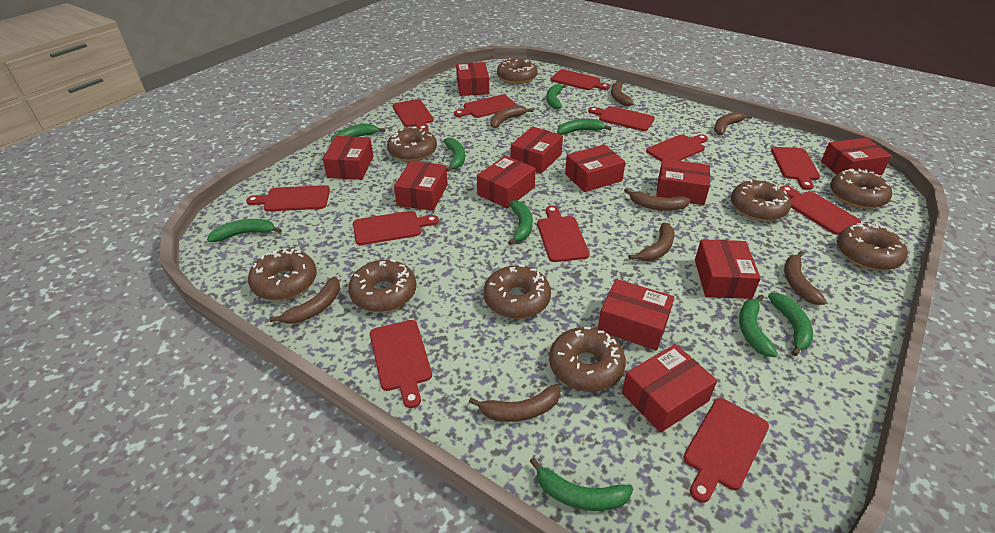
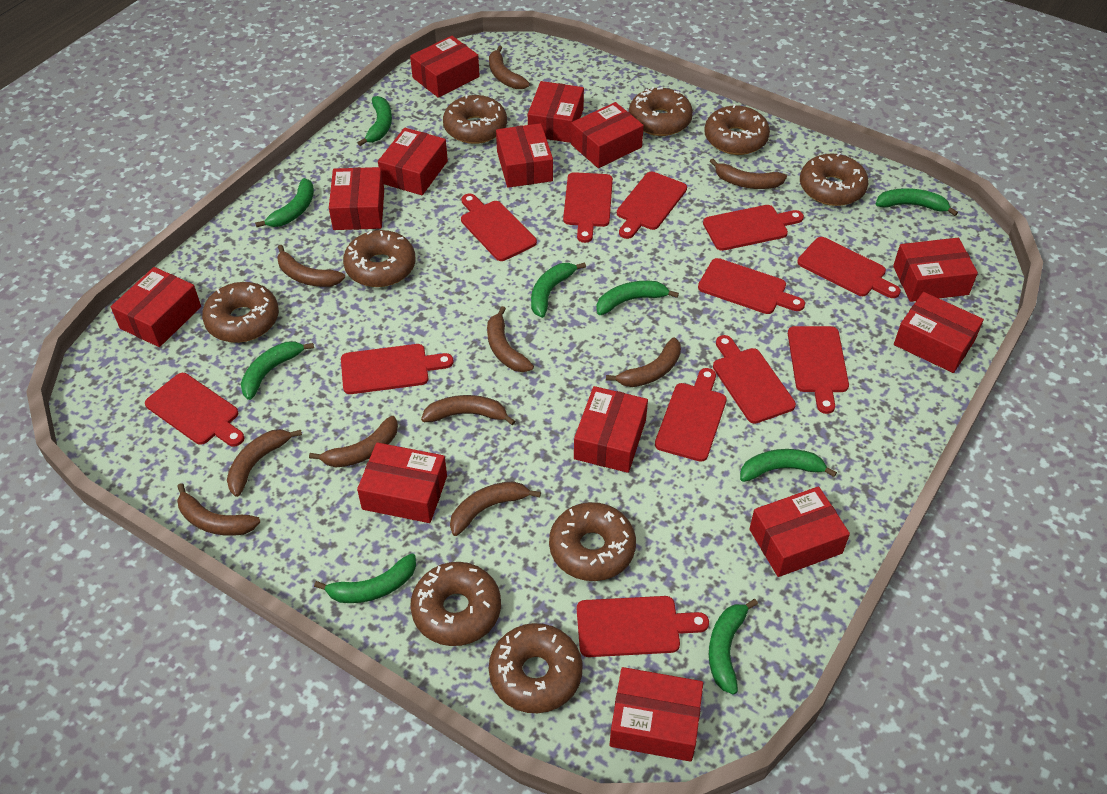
brown banana: [269,277,340,324] [469,384,561,422] [491,105,533,128] [611,81,634,106] [624,188,690,211] [628,223,675,261] [714,112,752,135] [784,251,827,305] = 8 -> [177,483,260,536] [227,429,302,497] [277,245,345,287] [309,416,398,468] [421,395,516,425] [450,481,541,536] [487,306,534,372] [489,46,530,89] [606,337,681,387] [710,159,787,189] = 10
red box: [323,136,373,180] [394,161,448,211] [456,62,489,96] [477,156,536,208] [511,126,563,174] [565,145,626,192] [598,279,674,350] [622,344,717,433] [656,159,710,205] [695,239,761,299] [821,138,892,175] = 11 -> [111,267,201,347] [329,167,384,230] [357,442,447,523] [378,128,448,195] [410,36,480,98] [496,123,553,188] [528,81,584,143] [571,102,644,168] [574,386,648,473] [609,667,703,762] [749,486,850,577] [893,238,978,302] [894,292,984,373] = 13

